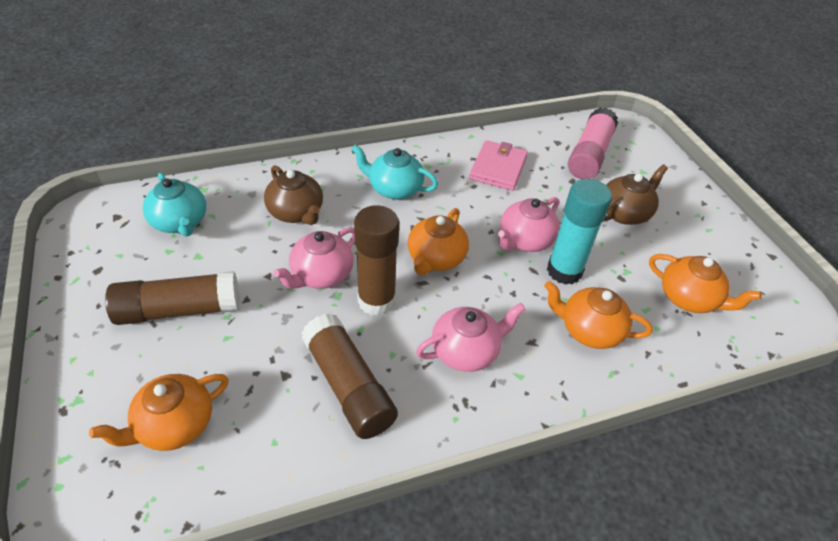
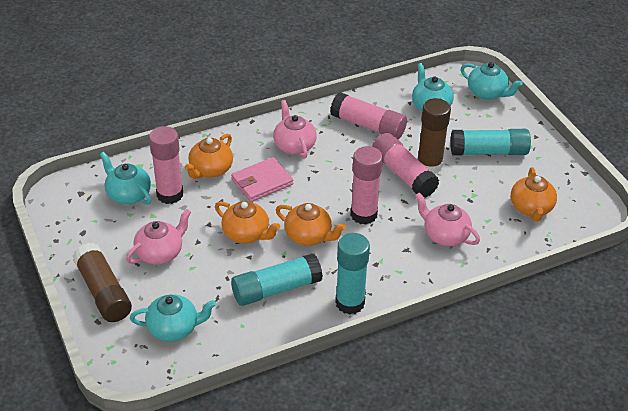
brown glue stick: [105,271,240,325] [301,313,398,439] [354,205,399,316] = 3 -> [73,243,132,322] [417,98,451,174] = 2
brown teapot: [264,165,323,225] [604,164,668,225] = 2 -> none = 0
pink glue stick: [568,107,618,179] = 1 -> [149,126,183,204] [330,92,407,139] [350,146,383,225] [372,133,439,197] = 4
turquoise glue stick: [547,179,612,285] = 1 -> [231,253,323,306] [335,233,370,315] [450,129,531,155] = 3
turquoise teapot: [143,173,206,237] [351,144,438,200] = 2 -> [100,152,151,205] [130,294,216,342] [412,63,454,111] [461,62,523,100] = 4

